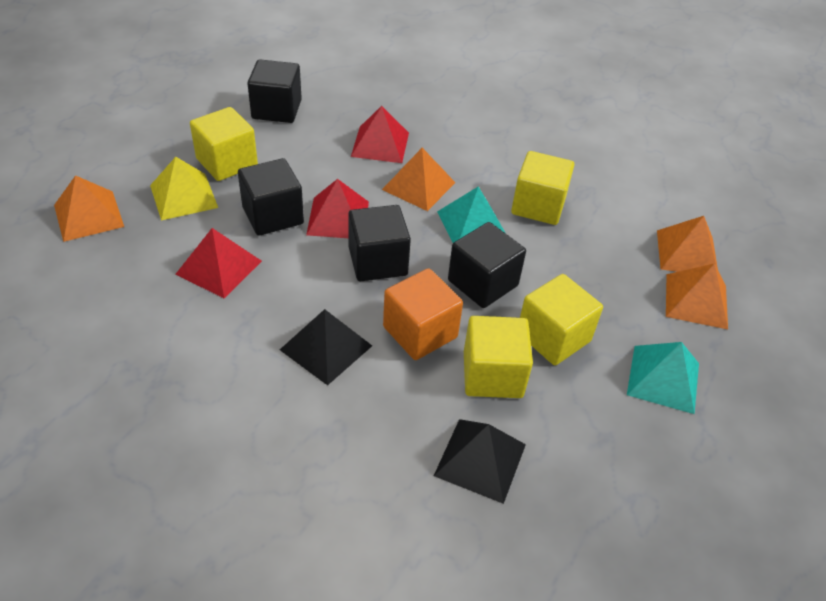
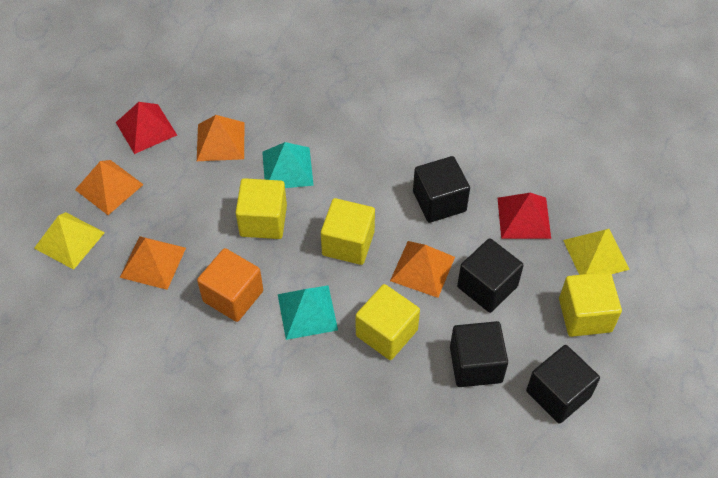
black pyramid: [280,309,372,386] [434,419,526,504] = 2 -> none = 0
red pyramid: [176,228,262,298] [306,179,369,238] [351,106,409,163] = 3 -> [116,102,177,154] [498,193,551,239] = 2
yellow pyramid: [150,157,218,221] = 1 -> [34,212,105,270] [563,229,630,275] = 2

